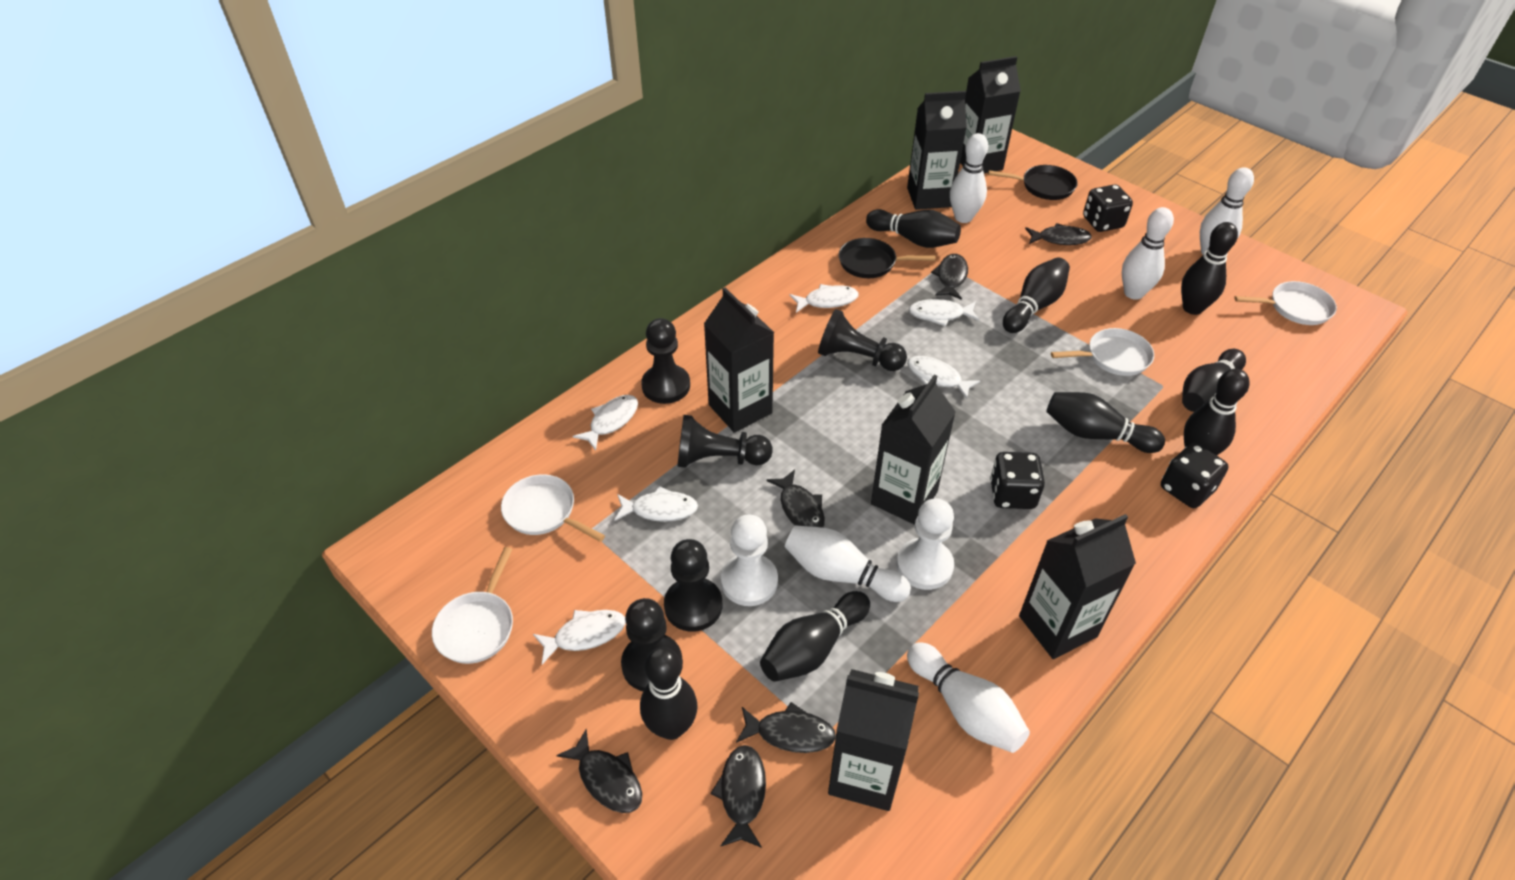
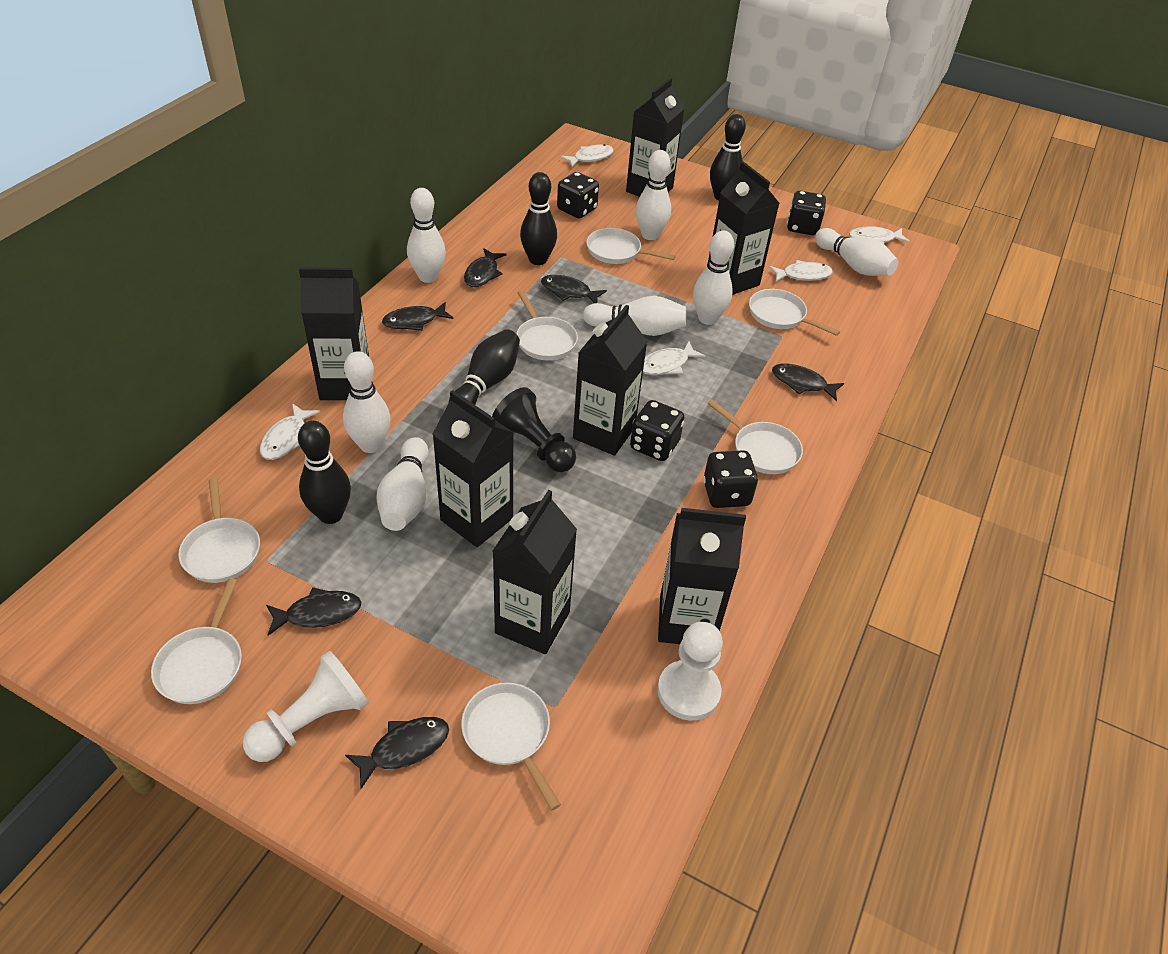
black bowling pin: [640,647,698,740] [760,591,870,682] [866,209,961,248] [1003,257,1070,333] [1046,392,1165,453] [1181,222,1238,315] [1182,349,1246,412] [1184,368,1250,455] = 8 -> [298,421,351,524] [449,329,520,405] [520,172,557,265] [710,114,746,201] = 4
black carton: [704,287,774,433] [828,669,919,811] [871,375,956,525] [907,91,967,210] [960,56,1021,173] [1019,514,1136,659] = 6 -> [299,267,369,400] [433,390,514,547] [493,490,577,654] [573,305,647,456] [626,78,685,197] [658,508,746,644] [708,161,780,295] = 7
black dice: [990,452,1045,509] [1083,184,1133,232] [1161,443,1229,508] = 3 -> [557,172,599,219] [630,400,685,461] [703,450,758,508] [787,191,826,235] = 4
black pan: [839,238,935,278] [988,165,1078,200] = 2 -> none = 0
black pawn: [621,598,683,691] [641,318,690,404] [664,539,722,632] [677,415,773,468] [818,309,907,371] = 5 -> [492,387,576,472] = 1
white bowling pin: [785,525,911,602] [907,642,1030,753] [950,133,988,223] [1122,207,1174,300] [1200,167,1254,254] = 5 -> [343,351,391,453] [376,437,428,531] [407,188,446,283] [583,296,686,336] [636,150,671,240] [693,231,734,325] [815,228,898,276] = 7
white fish: [533,610,626,664] [573,395,638,451] [614,486,698,522] [789,284,859,313] [907,356,980,399] [909,299,979,326] = 6 -> [260,403,320,460] [560,144,614,167] [643,341,706,375] [769,260,833,282] [849,226,910,244] = 5
white pan: [432,547,513,664] [501,474,605,542] [1051,328,1154,376] [1234,281,1337,325] = 4 -> [151,578,242,704] [178,478,260,583] [461,682,561,810] [516,290,578,360] [586,228,675,264] [707,400,803,474] [749,289,840,336] = 7

